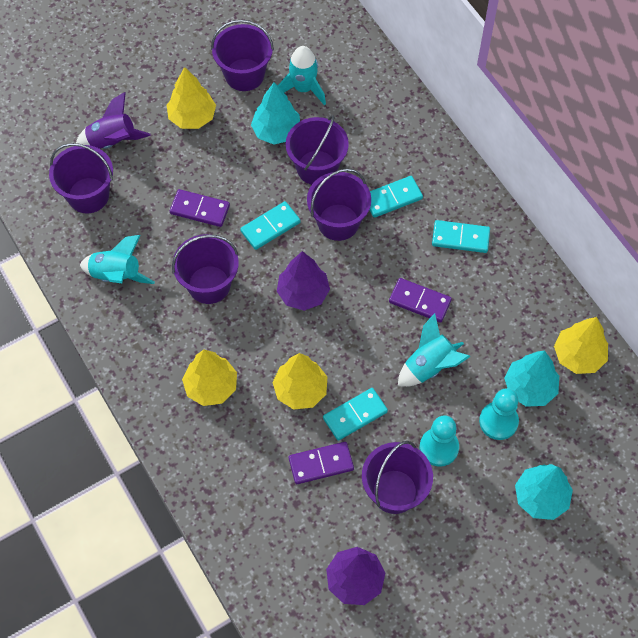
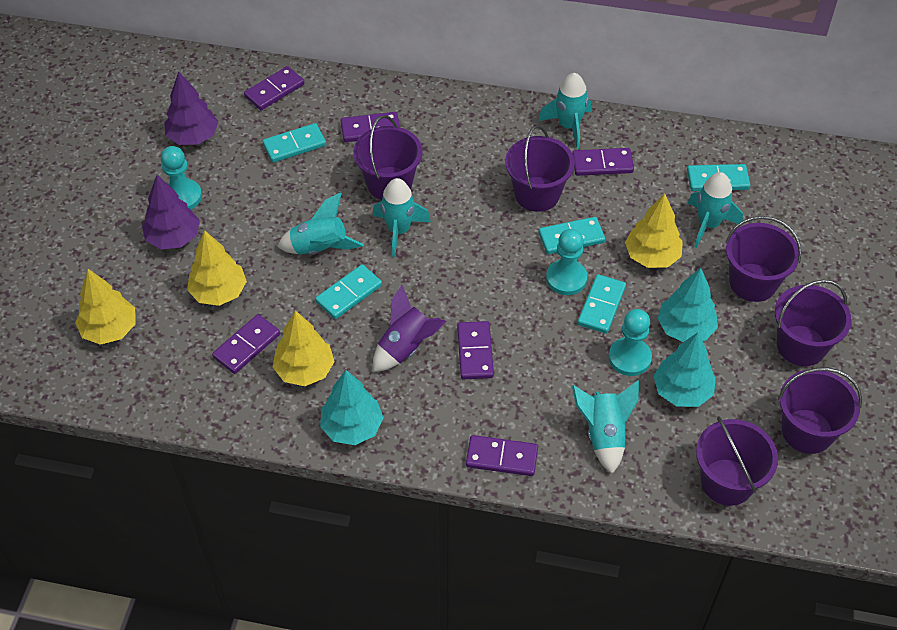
purple domino: [170,189,230,227] [289,442,354,484] [389,278,452,322] = 3 -> [212,314,280,374] [244,66,304,110] [341,112,400,142] [457,321,494,379] [466,435,538,476] [572,148,634,176] = 6
turquoise domino: [240,201,300,250] [323,388,388,441] [370,176,423,218] [432,220,490,253] = 4 -> [263,123,326,163] [315,264,382,319] [539,217,605,254] [578,274,626,334] [687,164,750,191] = 5
turquoise pawn: [420,415,459,467] [479,388,519,440] = 2 -> [161,146,202,209] [546,229,587,295] [609,309,652,376] = 3
turquoise rocket: [80,235,155,284] [278,46,326,105] [398,313,470,387] = 3 -> [277,193,364,255] [373,178,431,257] [538,73,591,149] [572,380,639,474] [688,172,743,248] = 5

